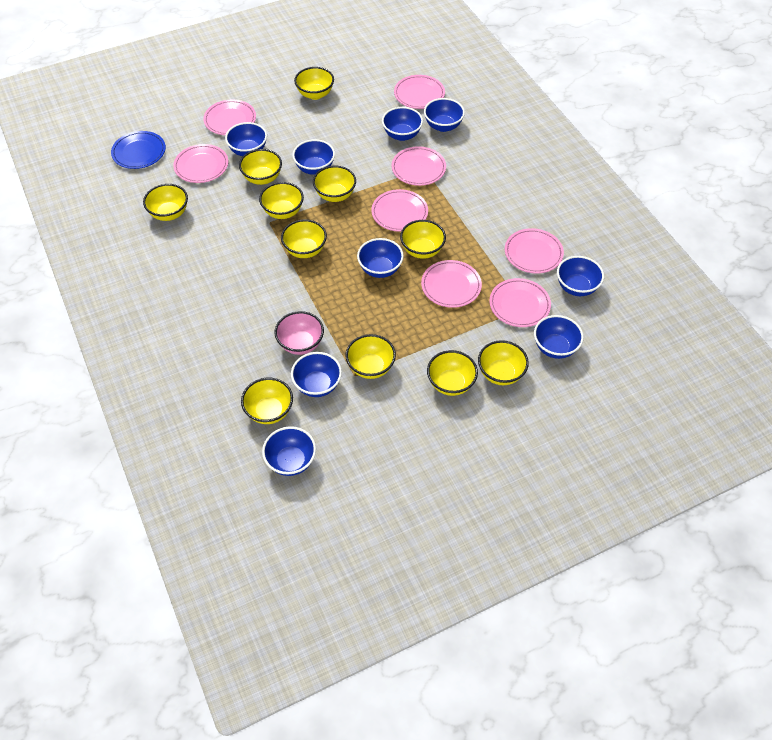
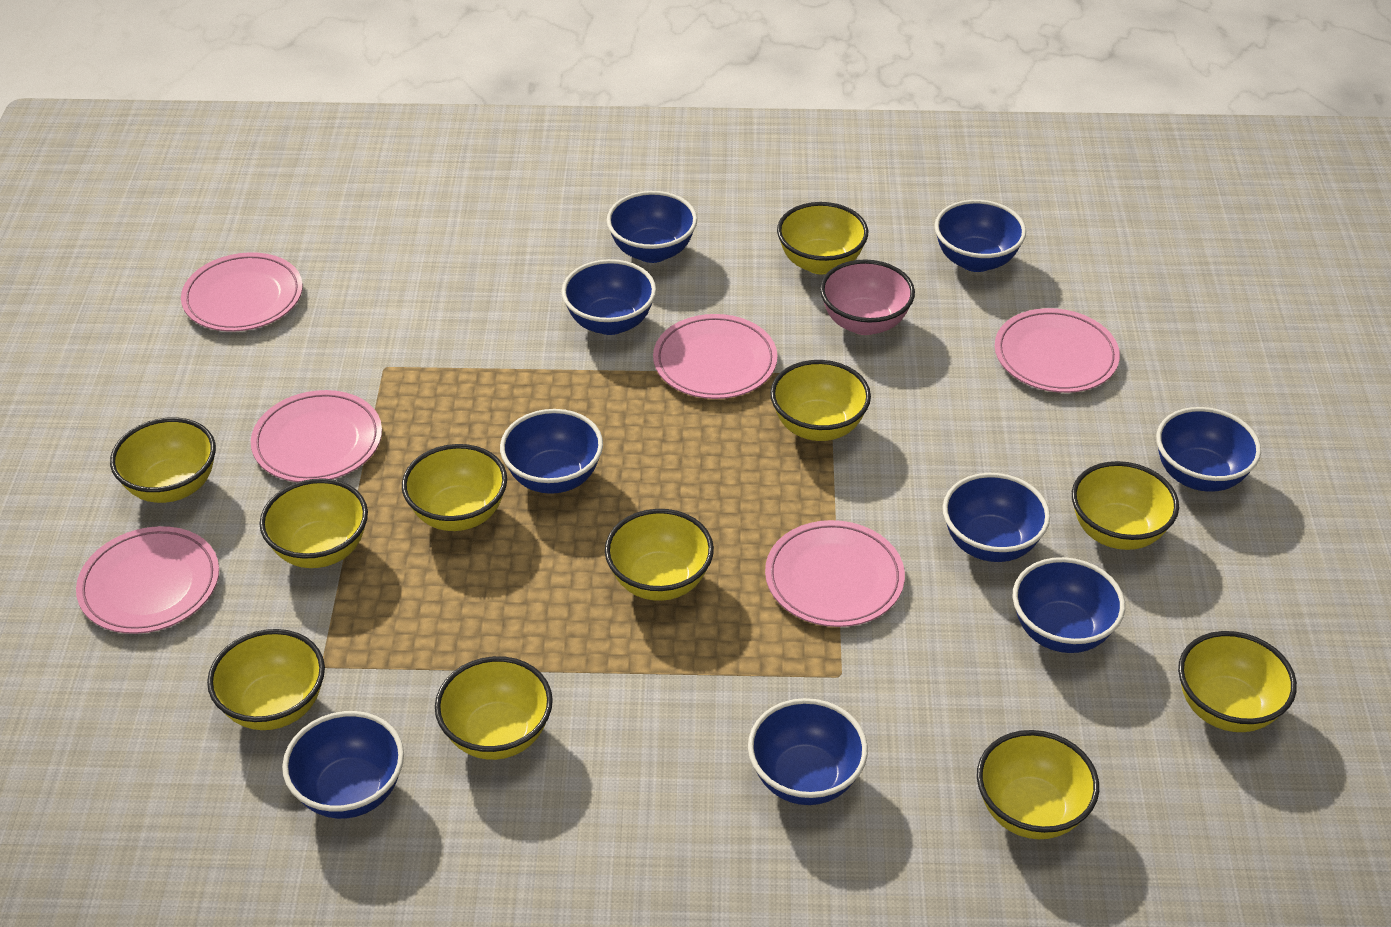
blue plate: [111,131,166,169] = 1 -> none = 0
pink plate: [173,144,228,183] [203,100,256,135] [371,189,428,232] [391,146,446,186] [394,75,445,109] [421,260,482,308] [489,278,551,327] [505,228,564,274] = 8 -> [76,526,219,634] [181,252,303,332] [251,390,382,482] [653,314,777,399] [765,520,905,627] [995,308,1120,393] = 6

